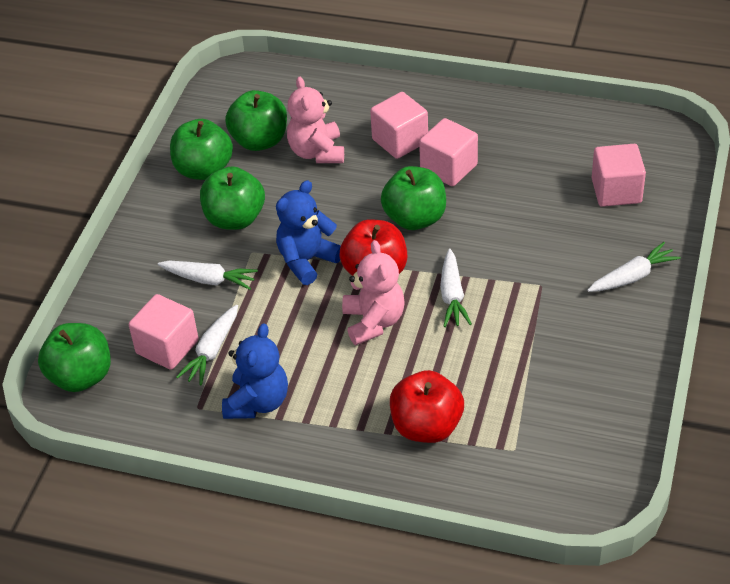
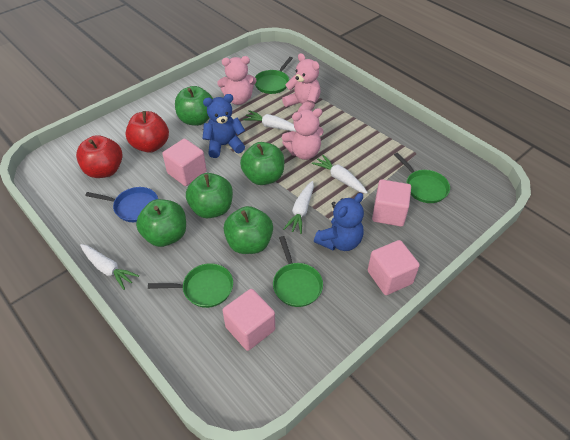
blue pan: none = 0 -> [85,187,158,222] = 1
green pan: none = 0 -> [148,263,233,308] [255,57,293,94] [273,236,323,307] [394,153,450,203] = 4
pink teddy bear: [287,77,344,163] [342,240,405,345] = 2 -> [217,56,257,105] [282,53,321,112] [282,108,323,160] = 3

